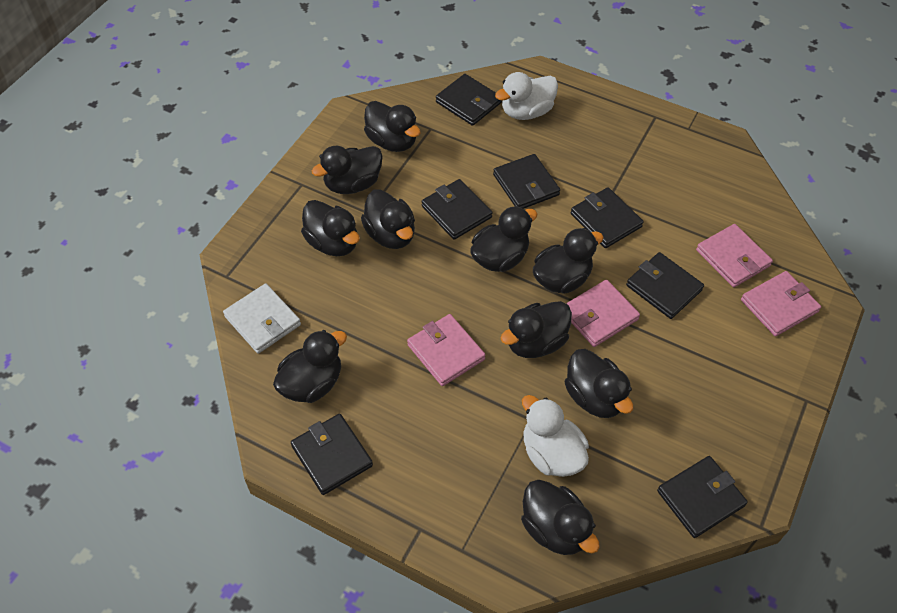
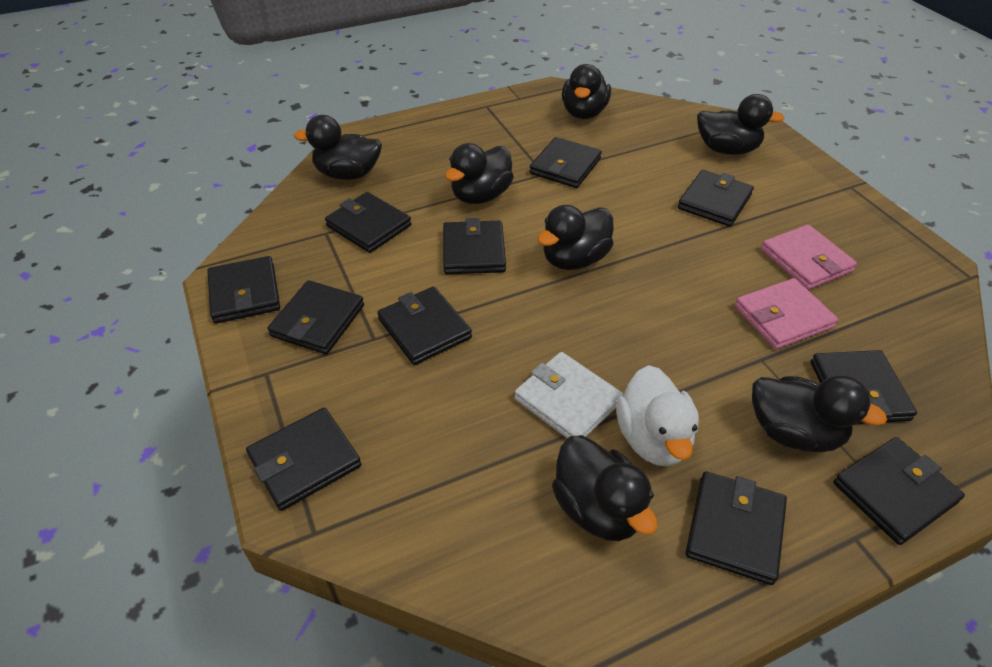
black duck: [273,330,347,403] [301,200,360,256] [312,146,383,194] [361,189,415,249] [364,101,421,152] [470,206,538,272] [501,301,572,358] [521,480,600,555] [533,228,604,294] [565,349,633,418] = 10 -> [294,115,382,180] [445,143,514,204] [537,205,614,270] [552,435,657,541] [562,64,611,119] [697,94,785,155] [752,375,887,452] = 7
black wallet: [291,414,373,495] [421,179,493,240] [436,74,502,126] [493,154,560,209] [571,187,644,248] [626,252,704,319] [657,456,748,538] = 7 -> [207,256,280,324] [246,408,361,511] [267,280,364,354] [325,192,412,253] [377,286,472,365] [443,218,506,274] [529,137,602,188] [678,170,754,227] [685,471,787,585] [811,350,917,424] [833,437,965,545] = 11
pink wallet: [407,314,486,386] [566,280,640,347] [696,224,773,287] [741,271,821,336] = 4 -> [735,278,838,349] [761,224,857,290] = 2
white duck: [495,72,558,120] [522,395,589,477] = 2 -> [616,365,699,466] = 1

